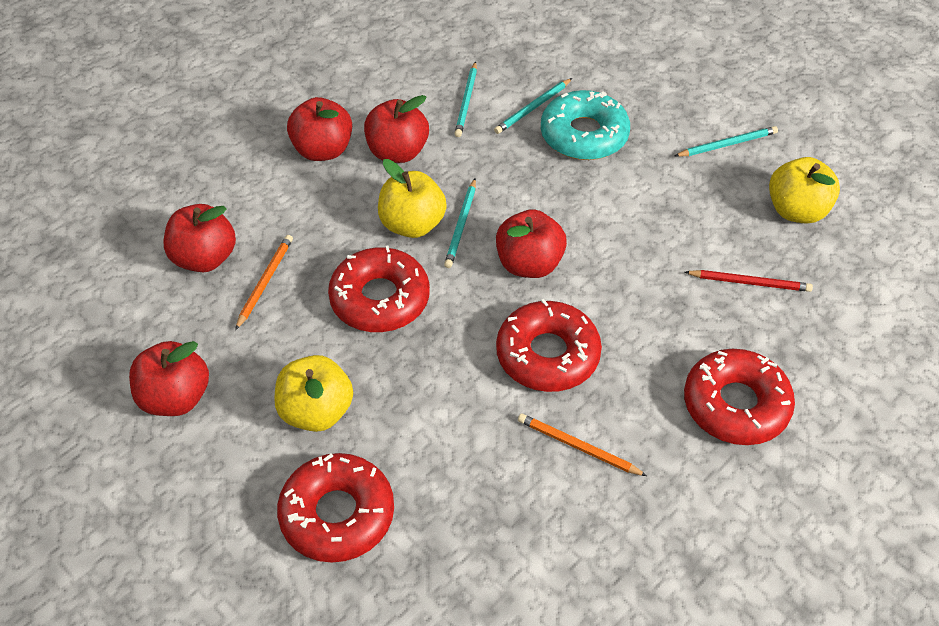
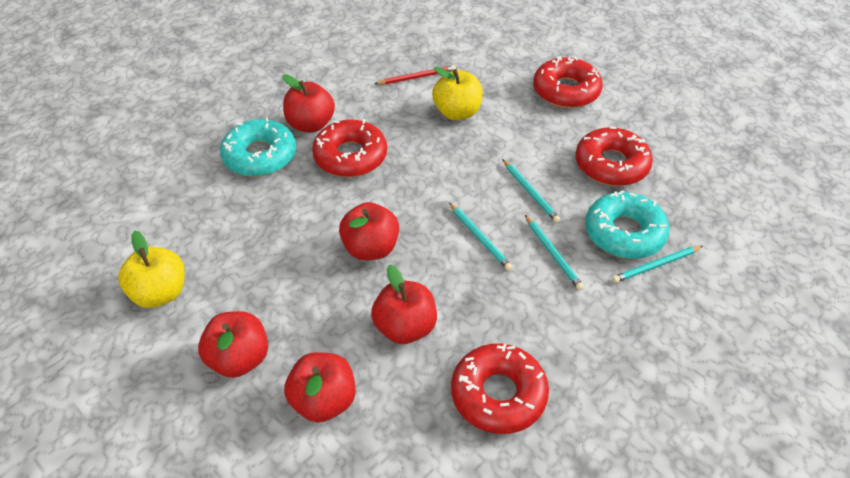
orange pencil: [235,235,293,330] [518,414,647,476] = 2 -> none = 0
turquoise donut: [541,90,630,160] = 1 -> [220,117,296,177] [585,190,669,259] = 2
yellow apple: [274,355,353,432] [378,159,447,238] [769,157,840,224] = 3 -> [118,231,185,308] [432,67,483,120] = 2

